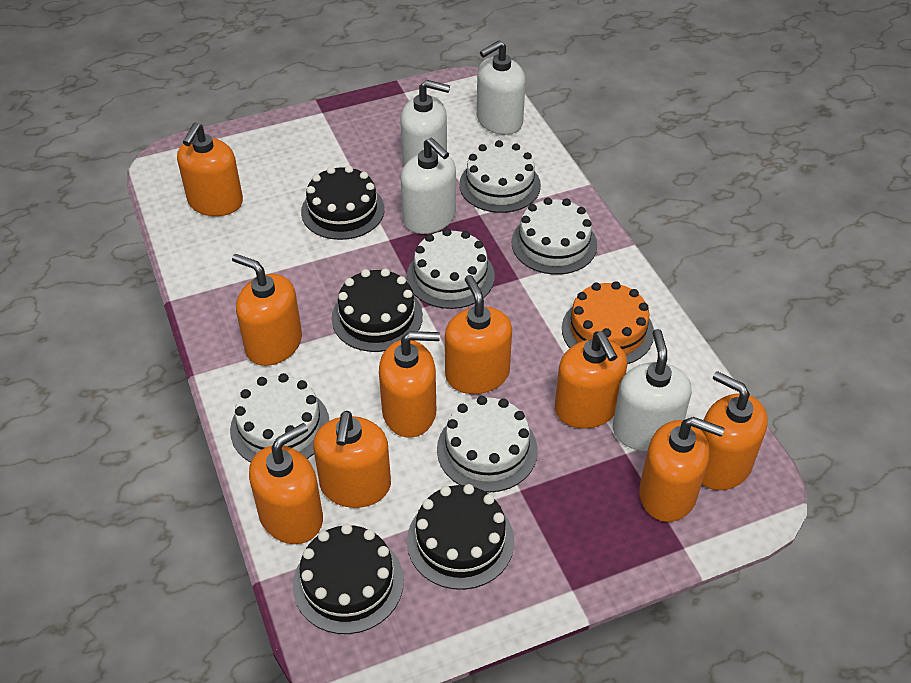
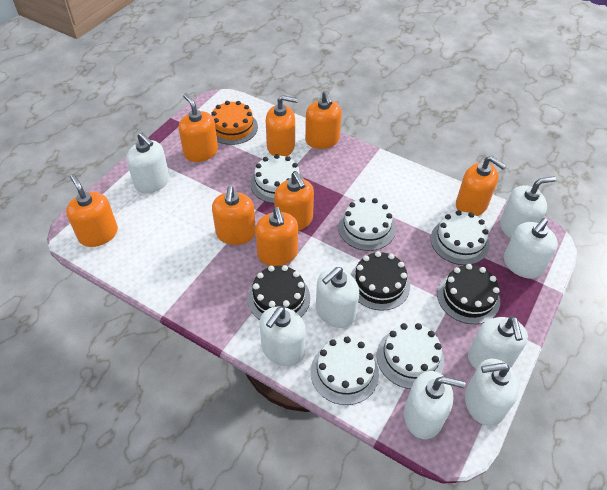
black cake: [293,524,404,634] [301,166,385,240] [332,268,423,352] [407,484,514,590] = 4 -> [248,265,310,320] [350,251,410,311] [437,264,500,324] = 3
orange soap dispenser: [177,123,243,216] [232,254,302,366] [249,423,323,544] [313,411,391,508] [379,331,440,438] [445,275,512,394] [555,332,627,429] [639,417,724,522] [702,371,768,490] = 9 -> [66,174,118,247] [179,94,218,162] [212,186,256,245] [255,207,298,266] [266,95,298,157] [274,172,314,231] [305,91,342,149] [456,156,506,216] = 8
white soap dispenser: [400,80,450,166] [401,138,456,234] [477,40,526,135] [613,329,692,451] = 4 -> [126,132,169,194] [259,306,306,366] [316,267,359,328] [404,371,466,439] [465,359,519,426] [468,316,528,369] [500,176,556,239] [504,218,558,279] = 8

